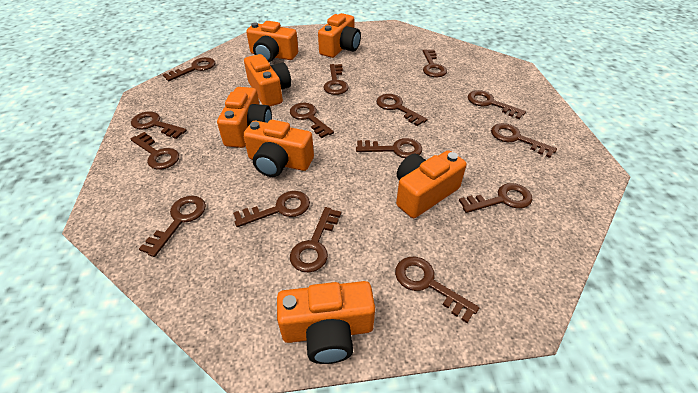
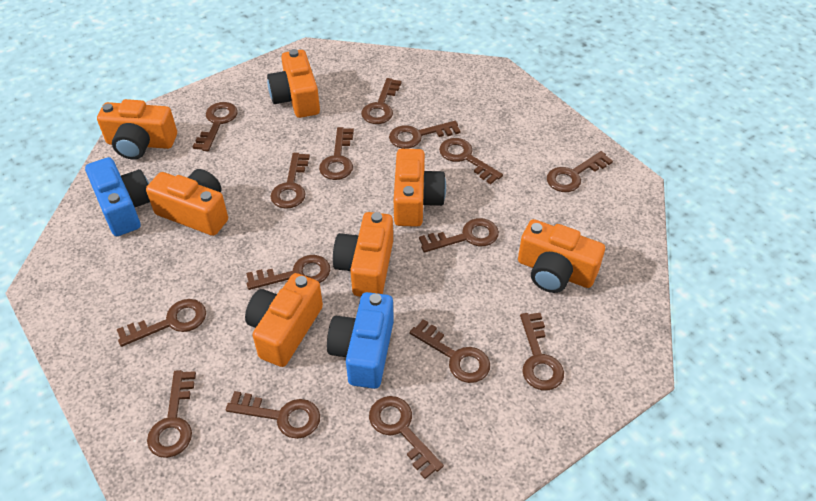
blue camera: none = 0 -> [85,157,150,236] [327,292,394,389] = 2

